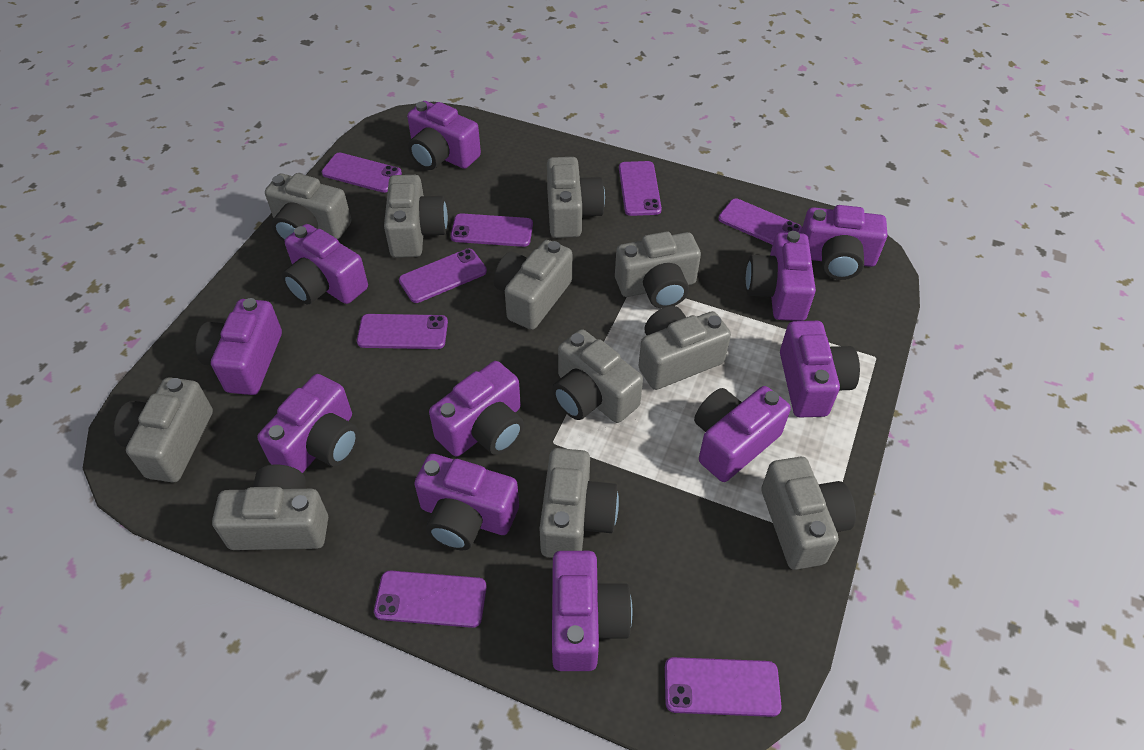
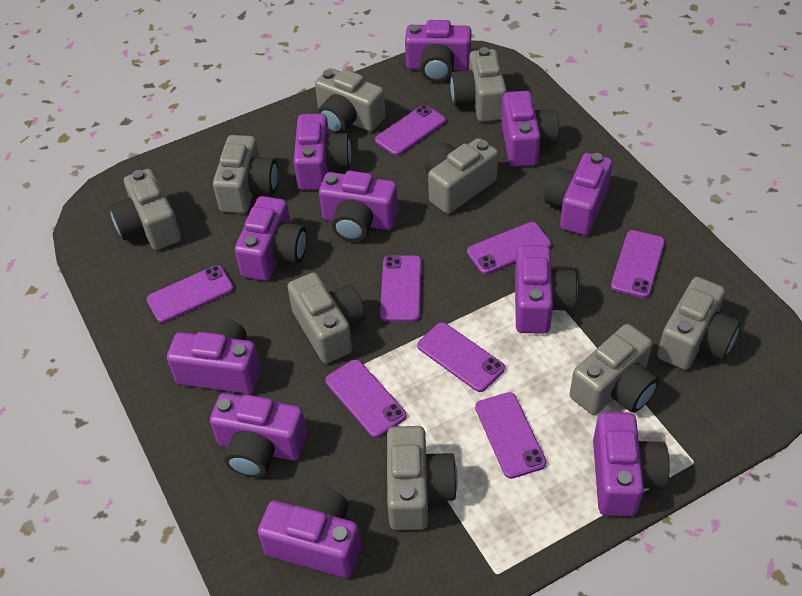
grey camera: [114,377,213,483] [212,464,328,550] [265,173,351,242] [384,175,448,258] [494,240,572,330] [539,448,619,558] [547,157,605,238] [552,329,643,423] [615,231,701,308] [638,306,731,390] [761,457,856,570] = 11 -> [109,169,181,250] [213,135,278,213] [287,272,366,363] [315,68,385,133] [387,426,458,530] [425,138,498,214] [450,47,507,122] [570,324,659,415] [657,277,740,370] = 9

